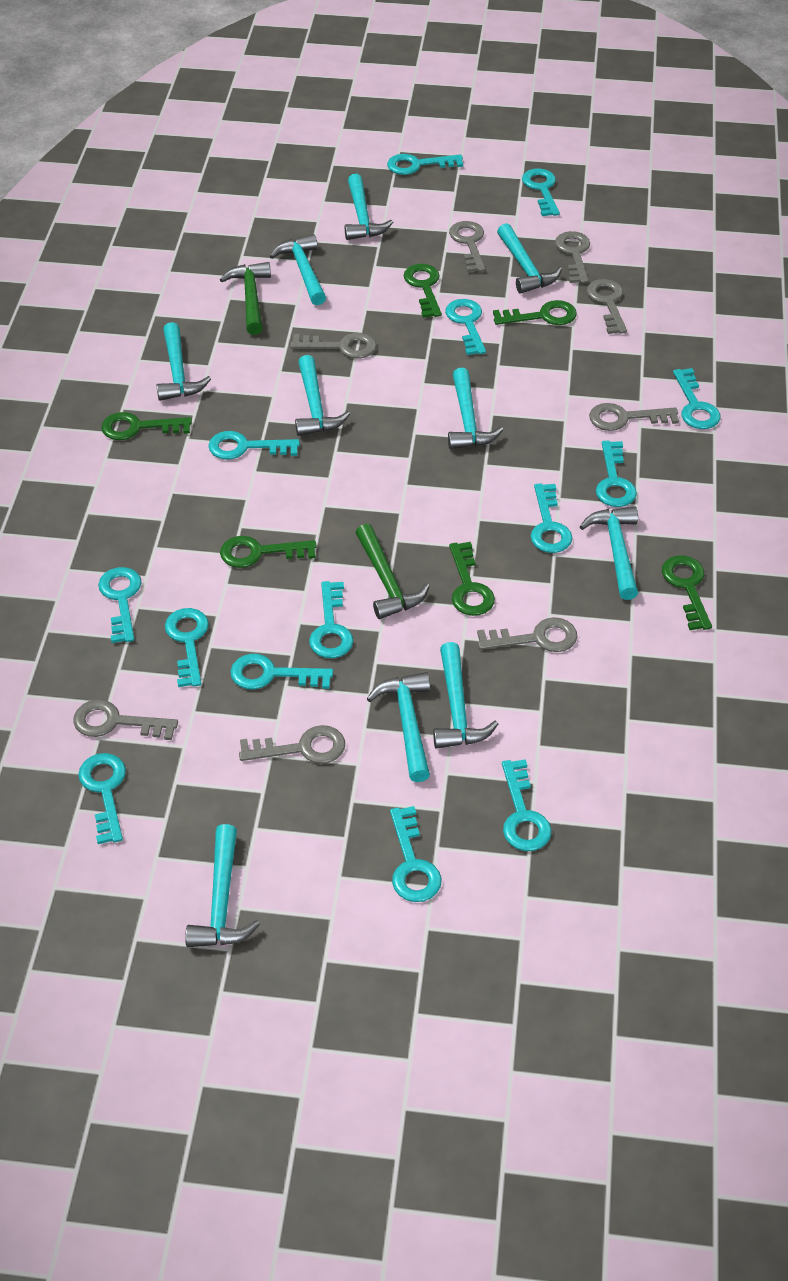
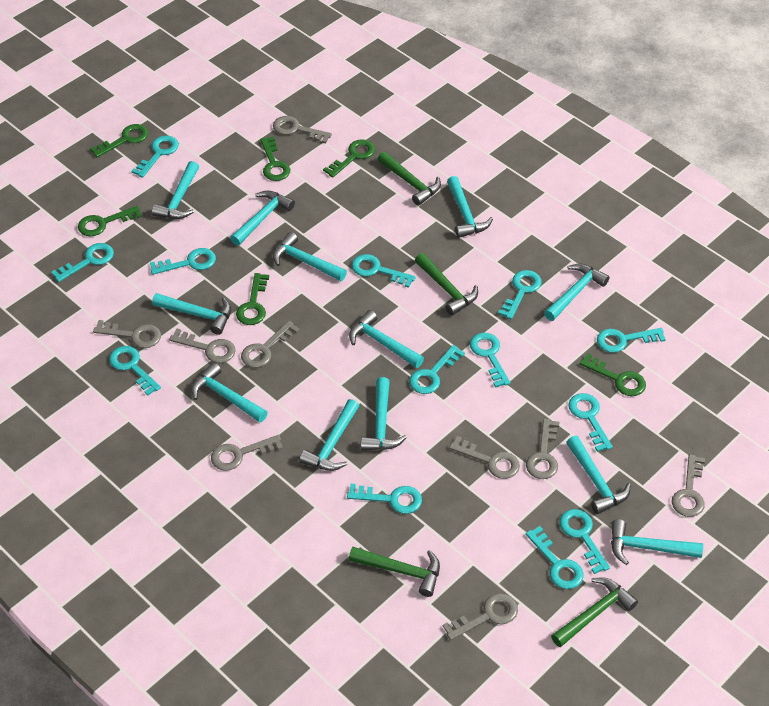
green hammer: [220,262,271,335] [355,524,430,619] = 2 -> [349,547,440,597] [378,152,441,206] [415,253,478,316] [551,577,638,647] = 4
grey key: [73,700,178,740] [239,725,345,764] [290,333,377,358] [449,221,485,272] [477,617,577,652] [555,231,590,283] [587,279,627,334] [589,403,679,431] = 8 -> [93,320,161,348] [169,329,236,363] [211,435,283,471] [241,321,300,368] [273,116,332,143] [443,593,518,640] [449,436,520,479] [526,419,559,479] [672,454,705,517] = 9
turquoise hammer: [156,322,211,401] [185,824,260,947] [269,234,326,305] [295,355,350,436] [345,174,393,240] [367,672,430,782] [433,642,498,749] [448,368,503,449] [497,223,562,294] [580,506,638,600] = 10 -> [152,161,199,219] [152,293,231,335] [191,363,268,423] [230,190,295,246] [273,232,347,281] [299,399,359,471] [349,310,424,368] [361,377,407,450] [447,176,493,238] [544,264,610,321] [566,436,631,514] [611,519,703,565] = 12
turquoise key: [78,753,126,844] [98,567,142,643] [165,608,209,687] [208,431,300,460] [230,654,333,689] [309,581,353,658] [387,154,463,175] [390,806,442,902] [445,299,486,355] [502,759,552,851] [522,168,560,216] [530,483,572,553] [596,441,637,507] [673,368,721,429] = 14 -> [51,243,114,282] [109,346,161,396] [131,136,179,178] [150,248,216,275] [347,484,422,514] [352,254,416,288] [409,345,465,394] [470,333,510,388] [498,270,542,319] [526,526,583,589] [559,509,610,574] [568,393,613,452] [597,328,666,353] = 13

